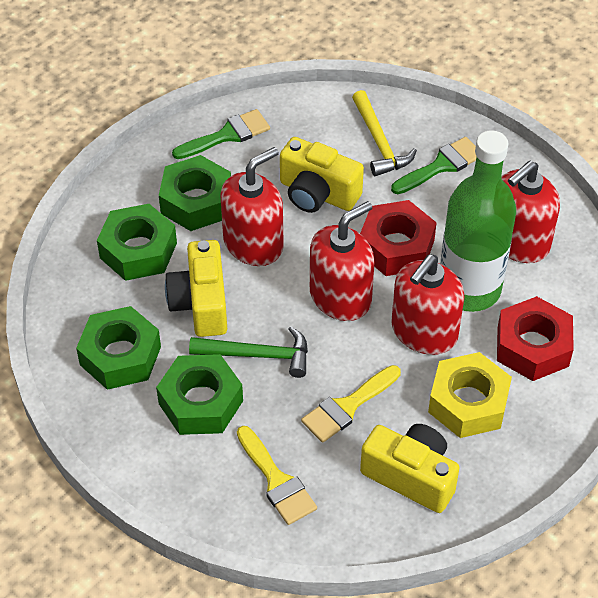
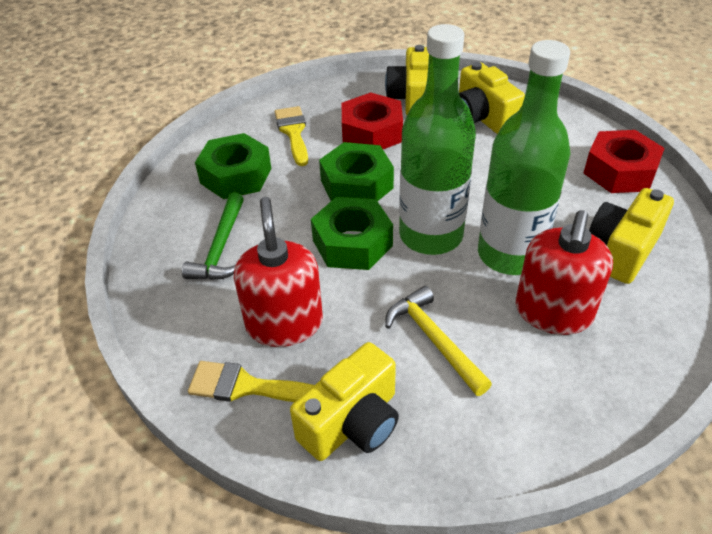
green bottle: [440,130,516,312] = 1 -> [399,24,476,255] [478,40,571,275] = 2
green brush: [172,109,270,159] [391,137,476,194] = 2 -> none = 0
green nut: [76,306,161,390] [97,204,177,281] [156,354,243,435] [159,155,231,231] = 4 -> [195,133,271,199] [311,197,393,270] [319,142,394,201] = 3
red soap dispenser: [220,147,284,266] [310,201,375,321] [391,255,465,355] [502,161,560,263] = 4 -> [234,197,323,347] [516,210,613,335] = 2
yellow camera: [165,240,227,337] [280,137,364,213] [360,424,460,513] = 3 -> [290,342,399,461] [385,45,429,115] [459,62,525,134] [589,188,674,284] = 4
yellow nut: [428,352,512,438] = 1 -> none = 0

